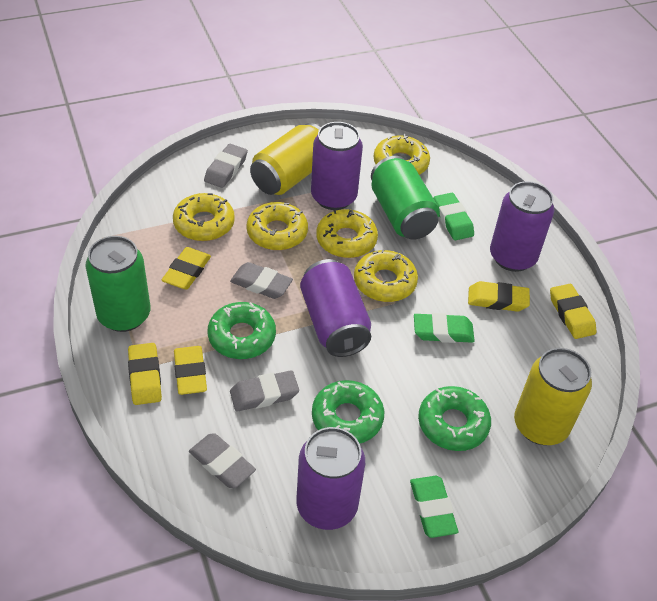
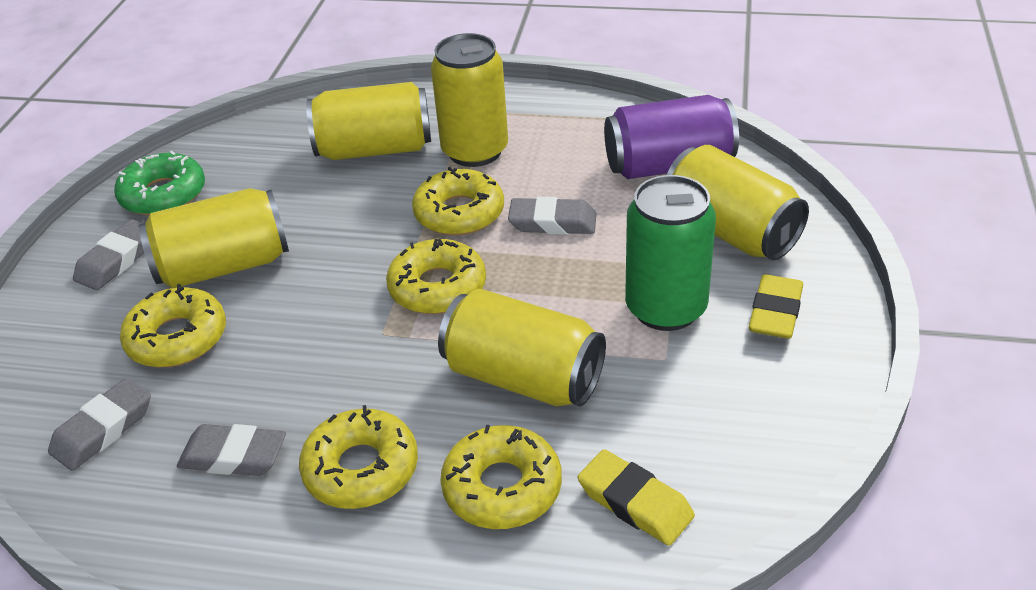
green can: [85,236,150,332] [371,156,440,240] = 2 -> [625,175,716,331] = 1
green donut: [207,302,276,359] [312,380,384,443] [418,386,491,451] = 3 -> [114,151,205,216] = 1
green eraser: [410,476,458,538] [414,313,475,343] [433,193,474,240] = 3 -> none = 0
purple can: [296,427,365,530] [300,259,371,357] [311,122,363,210] [490,181,554,272] = 4 -> [604,95,739,179] = 1
yellow can: [250,123,321,195] [514,348,592,445] = 2 -> [139,188,289,288] [306,82,431,160] [431,33,508,167] [438,289,606,407] [667,145,809,260] = 5
yellow eraser: [128,343,162,405] [162,247,211,289] [174,346,207,395] [468,281,530,312] [550,284,596,339] = 5 -> [578,449,695,546] [749,274,803,339] = 2

